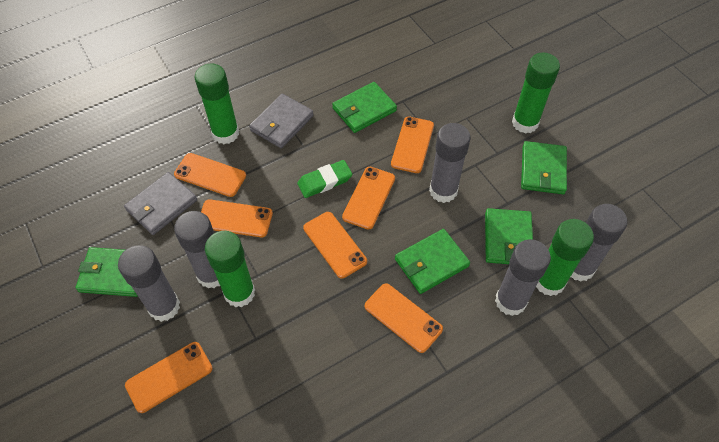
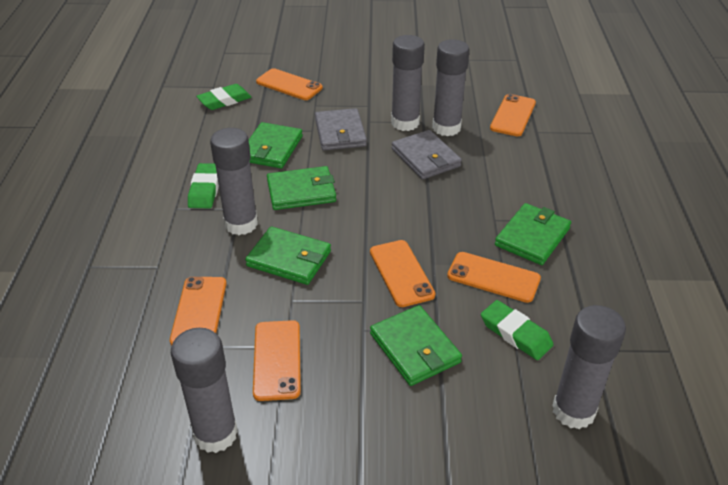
green eraser: [297,160,352,198] = 1 -> [188,163,219,208] [196,84,252,110] [481,300,554,360] = 3
green glue stick: [195,64,239,144] [205,231,255,307] [512,52,560,134] [536,219,594,296] = 4 -> none = 0
orange phone: [125,342,213,413] [174,153,246,197] [201,199,273,237] [303,212,367,278] [342,167,395,230] [365,283,443,353] [391,117,434,173] = 7 -> [170,277,227,345] [253,320,301,401] [256,68,323,100] [370,240,435,307] [447,252,541,303] [490,94,536,136] = 6

